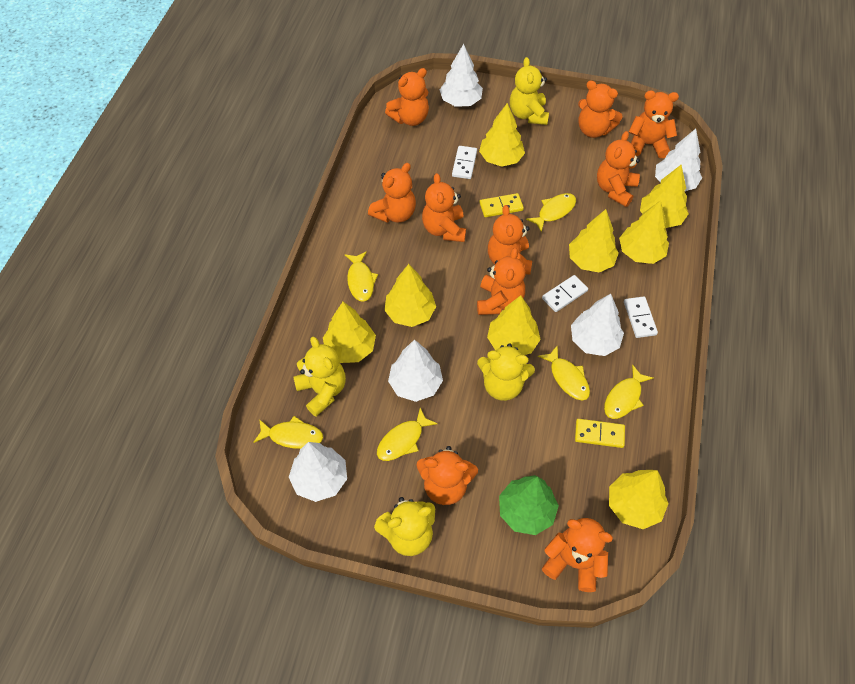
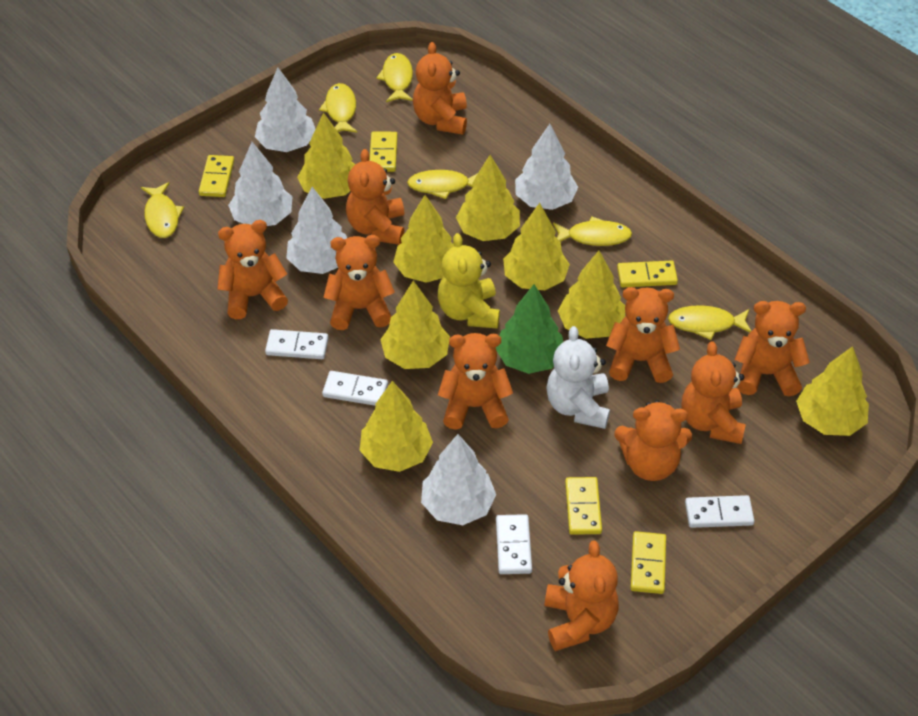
white domino: [452,146,477,179] [542,275,588,312] [624,296,658,338] = 3 -> [265,329,329,359] [322,371,388,406] [496,514,532,574] [685,495,754,528] = 4
white teddy bear: none = 0 -> [547,326,610,429] = 1
yellow domino: [479,193,524,217] [575,419,625,448] = 2 -> [199,155,234,197] [369,132,398,172] [565,477,602,535] [617,261,678,287] [630,531,666,594] = 5
yellow teddy bear: [293,337,346,416] [374,497,435,556] [477,343,535,401] [510,57,549,125] = 4 -> [438,233,500,329] = 1

